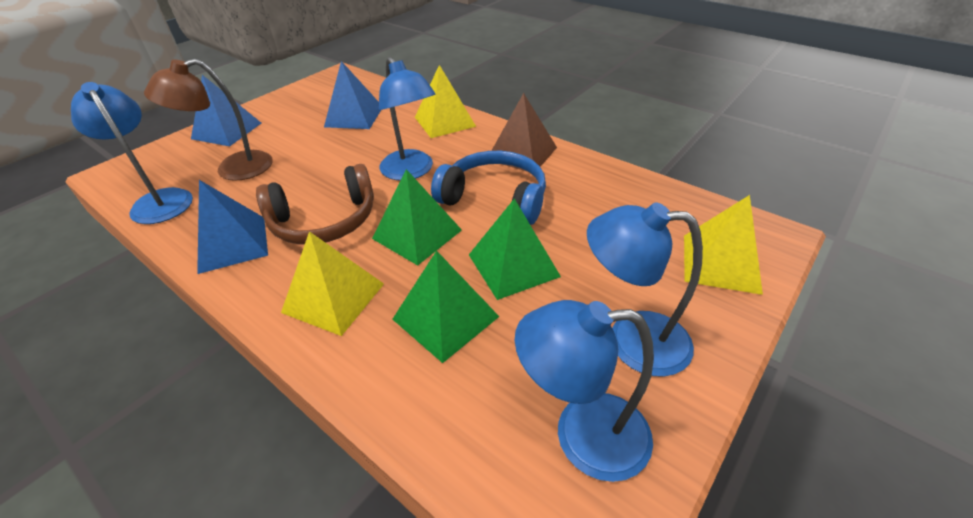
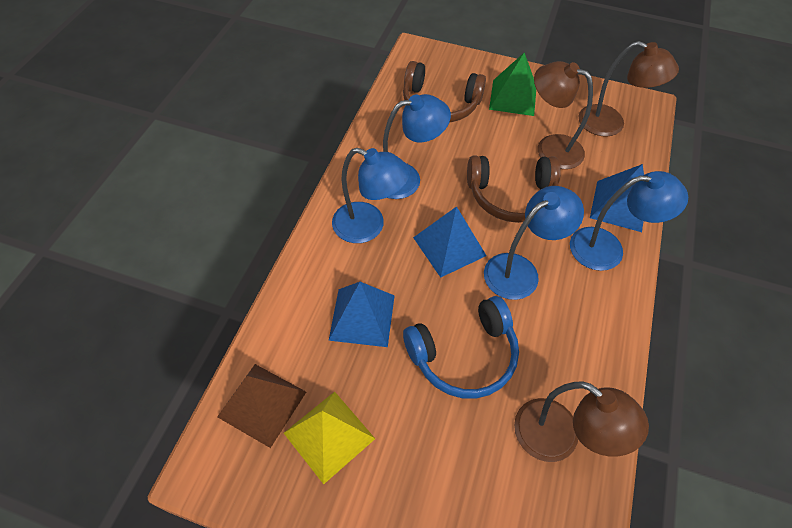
brown headphones: [256,164,374,245] = 1 -> [403,61,486,122] [467,156,561,223] = 2
brown lamp: [144,59,272,181] = 1 -> [514,381,649,462] [534,61,593,169] [579,41,679,137] = 3
green pyramid: [372,169,462,266] [392,250,499,363] [469,198,561,300] = 3 -> [489,52,536,116] = 1
yellow pyramid: [281,231,384,336] [415,65,476,138] [684,195,763,295] = 3 -> [284,392,375,484] = 1

